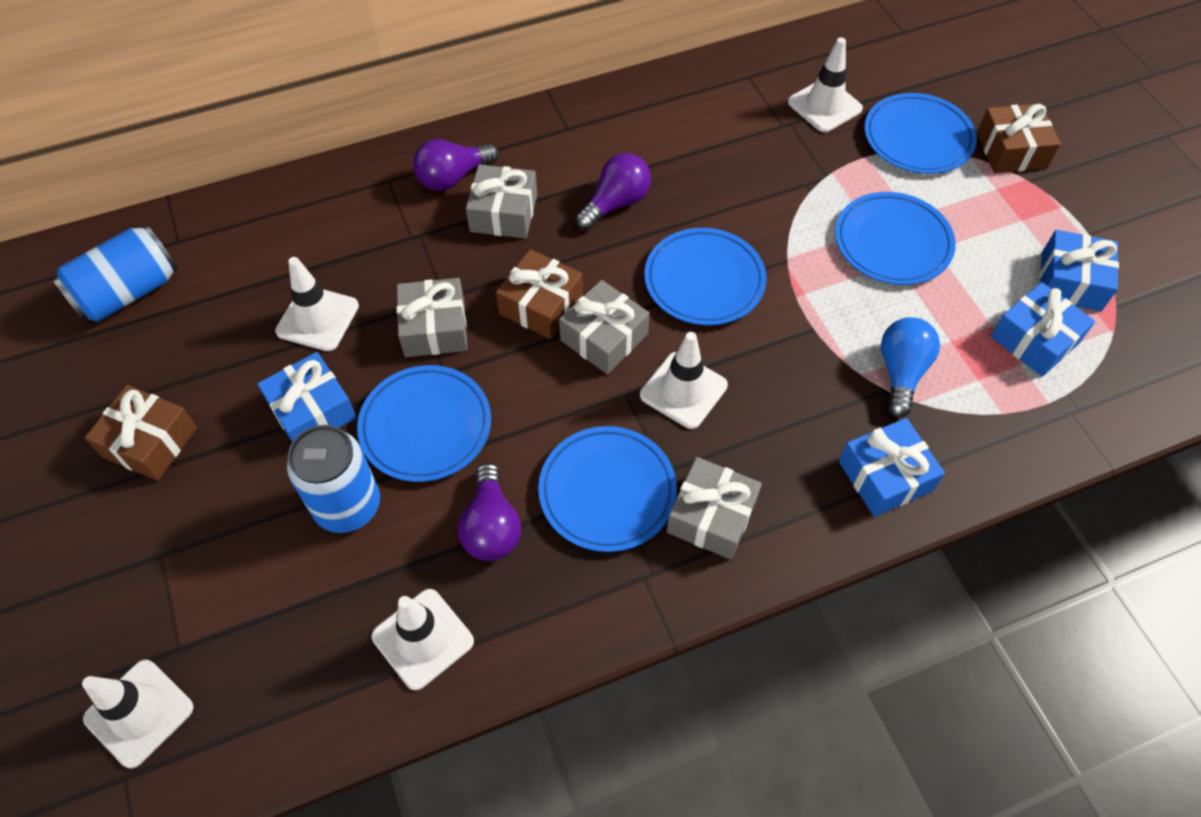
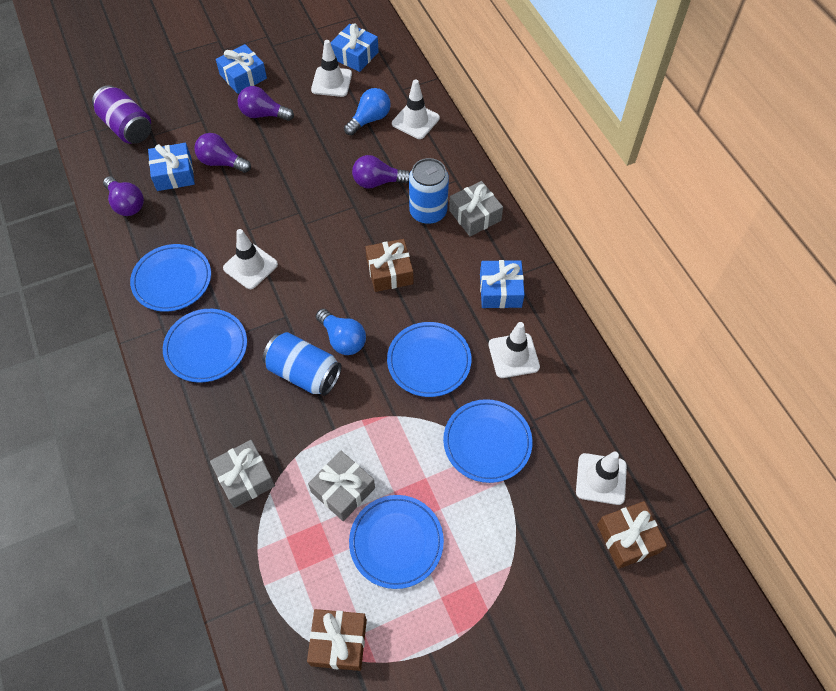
blue light bulb: [881,317,940,418] = 1 -> [316,309,366,355] [344,88,391,135] = 2
grey gift: [396,278,468,357] [466,164,537,239] [559,280,650,374] [667,457,762,559] = 4 -> [210,440,275,508] [308,451,375,521] [449,181,503,236] = 3
purple can: none = 0 -> [92,85,151,144] = 1
purple light bulb: [413,139,499,191] [458,463,521,561] [576,153,651,230] = 3 -> [103,176,144,216] [194,133,251,173] [237,86,294,121] [352,155,410,189] = 4

